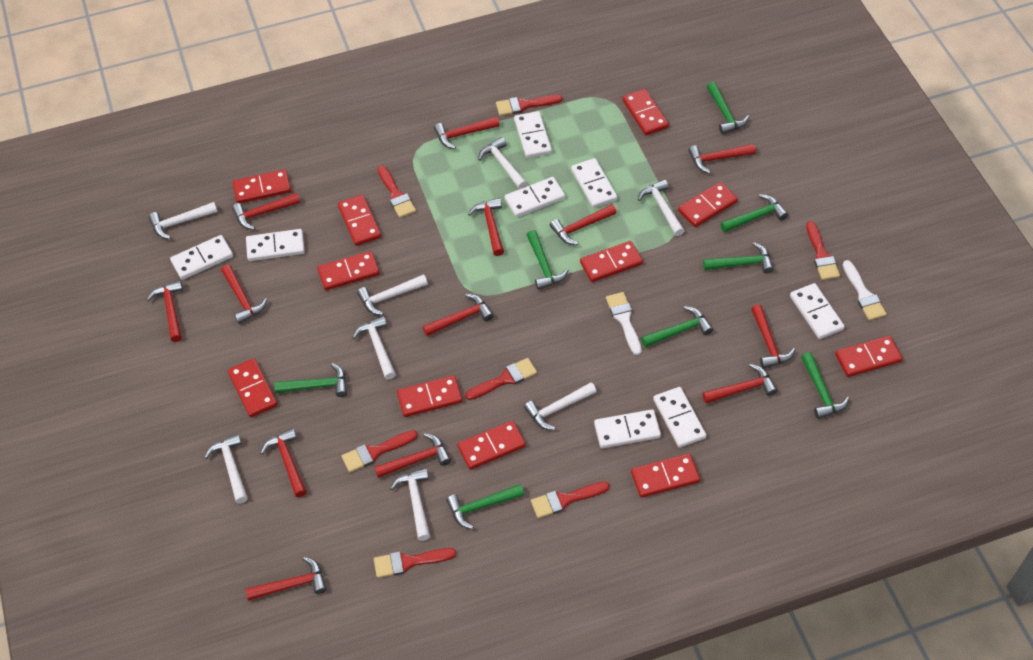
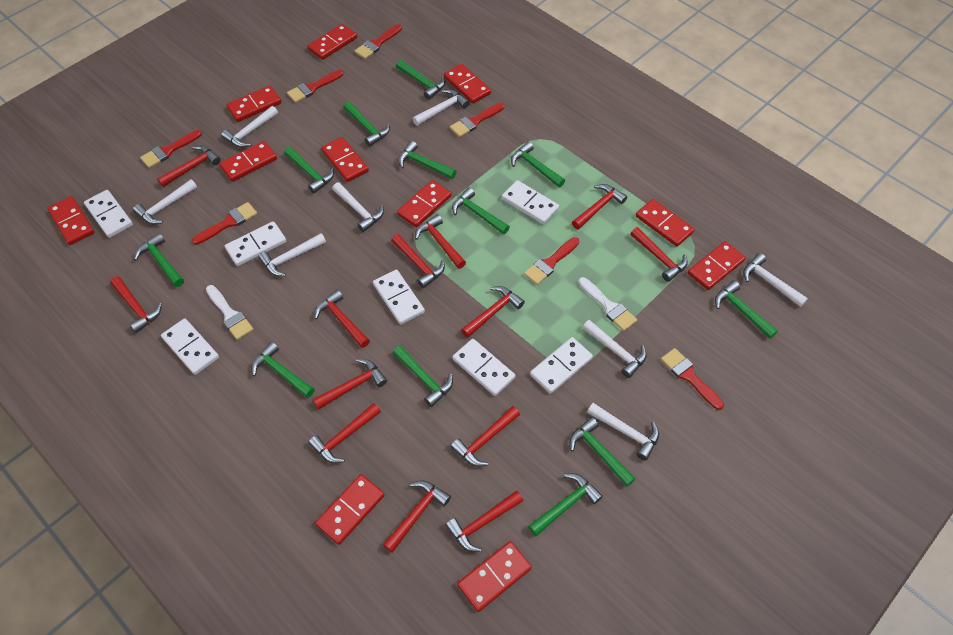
green hammer: [274,363,347,397] [446,484,524,529] [527,230,569,290] [641,306,713,348] [703,242,774,274] [707,82,749,134] [720,194,788,232] [801,352,850,419] = 8 -> [134,233,184,287] [251,342,315,398] [284,147,334,193] [343,101,390,147] [393,346,453,407] [396,60,445,100] [398,141,457,179] [452,187,510,235] [511,142,565,187] [528,473,603,536] [569,417,635,487] [715,280,778,339] = 12
white domino: [170,235,233,280] [246,229,305,261] [505,177,565,217] [514,111,552,158] [571,158,617,208] [594,409,661,448] [653,387,706,448] [790,283,845,339] = 8 -> [84,190,133,238] [161,318,219,375] [225,221,286,266] [373,270,425,325] [453,339,515,396] [502,180,559,224] [530,337,593,394] = 7

